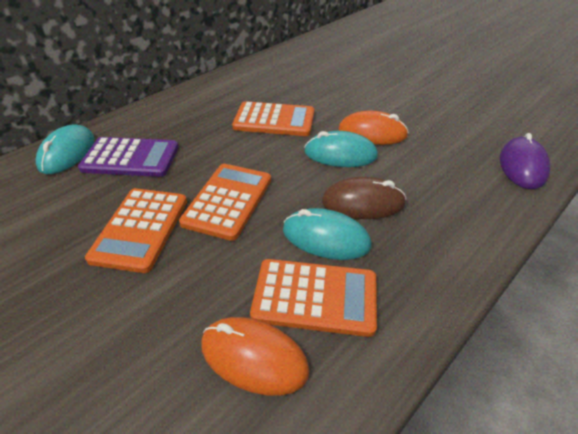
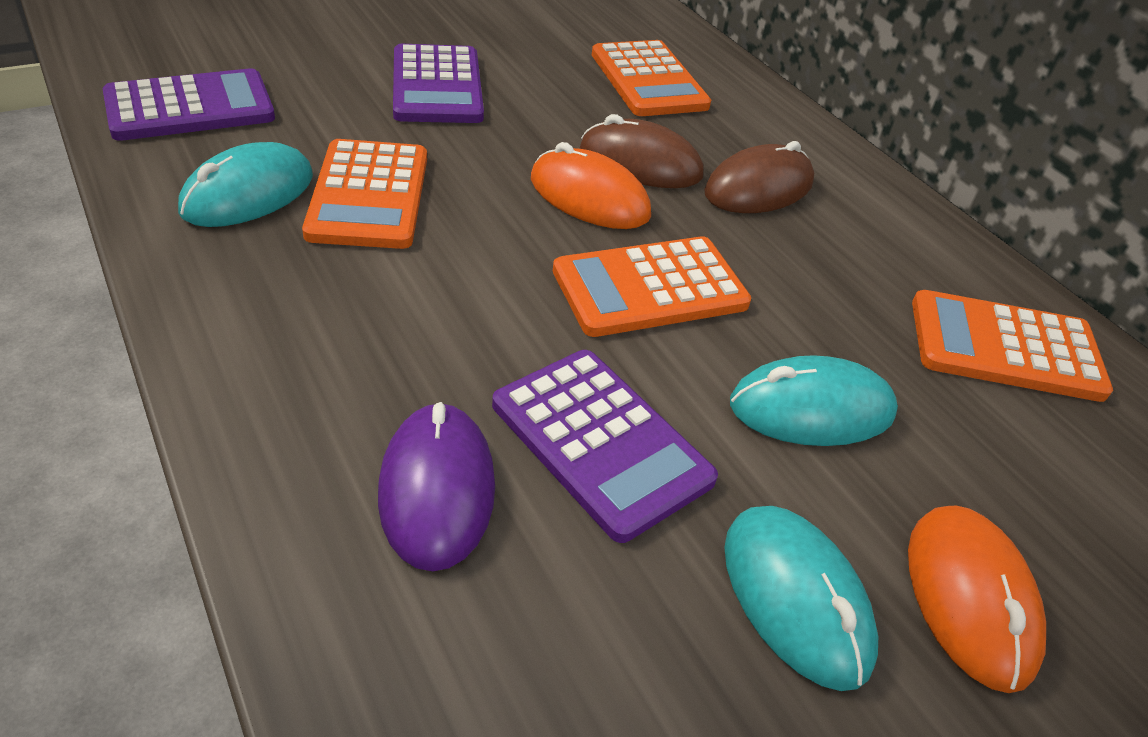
brown mouse: [322,177,406,219] = 1 -> [580,114,704,188] [704,141,814,213] = 2
purple calculator: [78,137,179,177] = 1 -> [103,68,275,141] [393,44,484,123] [492,350,718,543] = 3

